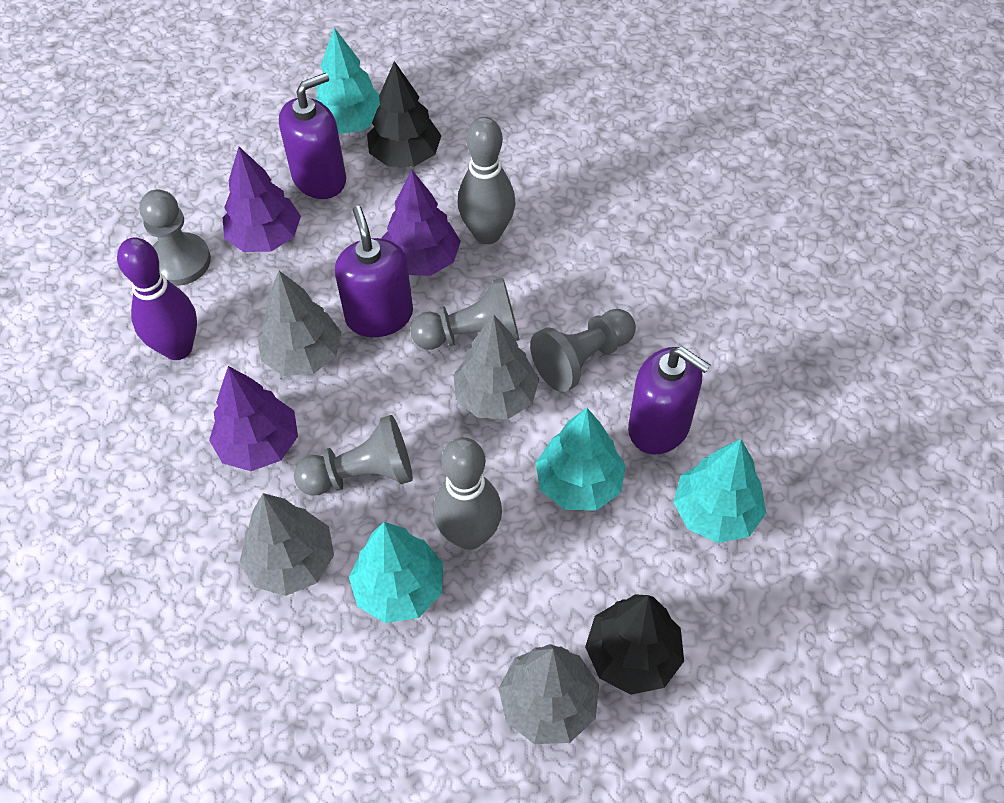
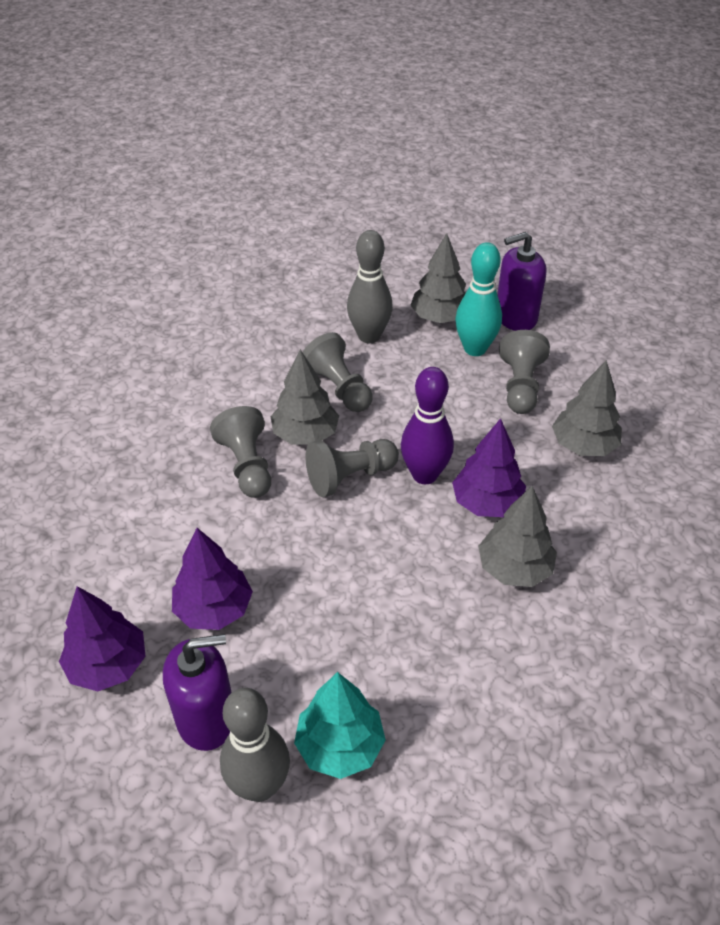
black tree: [367,61,441,167] [585,594,684,695] = 2 -> none = 0
purple soap dispenser: [279,73,346,199] [335,206,413,337] [628,347,710,454] = 3 -> [163,634,232,751] [497,232,546,331] = 2
turquoise bowling pin: none = 0 -> [455,242,502,356] = 1
turquoise tree: [315,28,380,134] [349,522,443,623] [536,408,626,511] [673,439,766,543] = 4 -> [294,672,386,779] = 1

